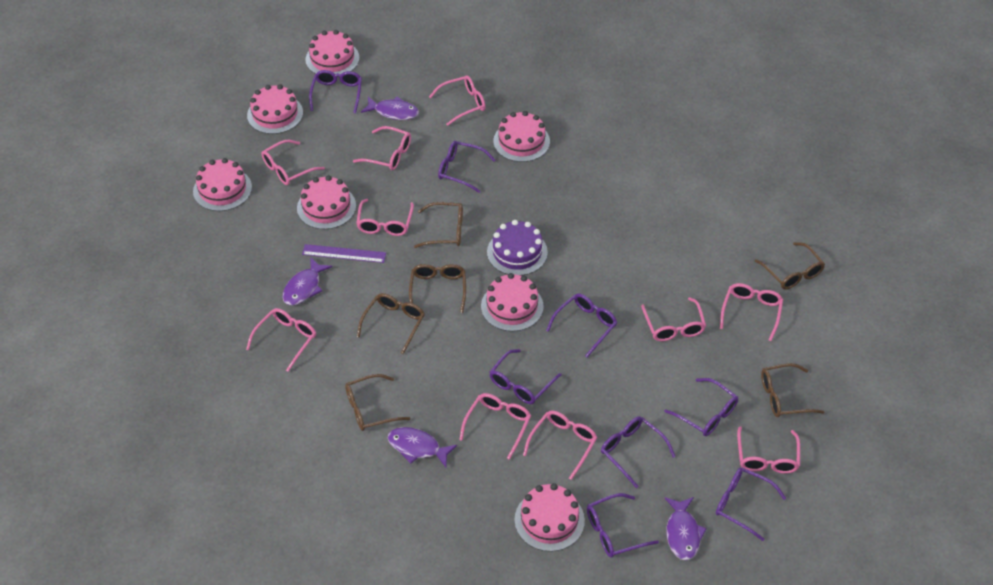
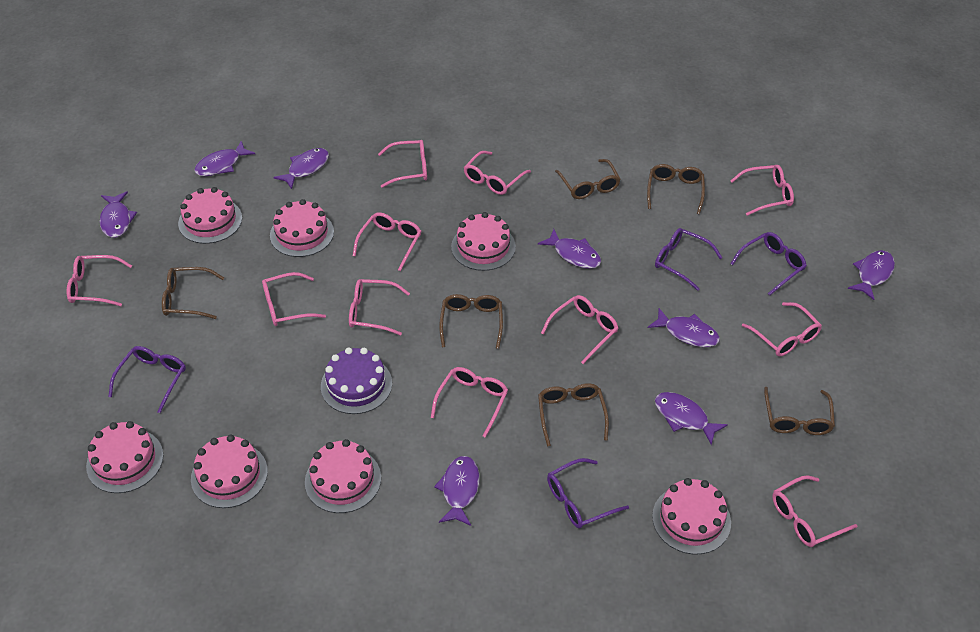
pink glasses: [246,308,316,372] [261,139,325,185] [353,126,411,170] [356,199,414,236] [429,76,485,126] [459,393,531,460] [523,411,598,480] [641,297,706,341] [720,283,783,341] [737,426,800,474] = 10 -> [67,255,132,306] [262,272,326,326] [349,279,410,335] [353,212,422,271] [378,140,427,188] [431,367,508,438] [464,151,531,195] [541,295,619,364] [730,165,794,216] [742,302,822,357] [772,475,858,547] = 11
purple fish: [283,257,332,306] [361,97,419,120] [388,427,457,467] [665,497,707,560] = 4 -> [100,191,137,238] [194,141,255,176] [273,148,329,189] [434,456,480,526] [538,229,601,269] [648,308,720,347] [655,392,728,445] [848,250,895,300] = 8
purple glasses: [309,70,362,113] [438,141,495,193] [489,349,561,404] [546,294,617,358] [587,493,659,557] [601,416,676,488] [664,378,738,436] [716,468,786,541] = 8 -> [108,346,186,413] [547,458,629,528] [655,228,723,291] [730,232,807,295] = 4
purple ruler: [302,244,386,263] = 1 -> none = 0

